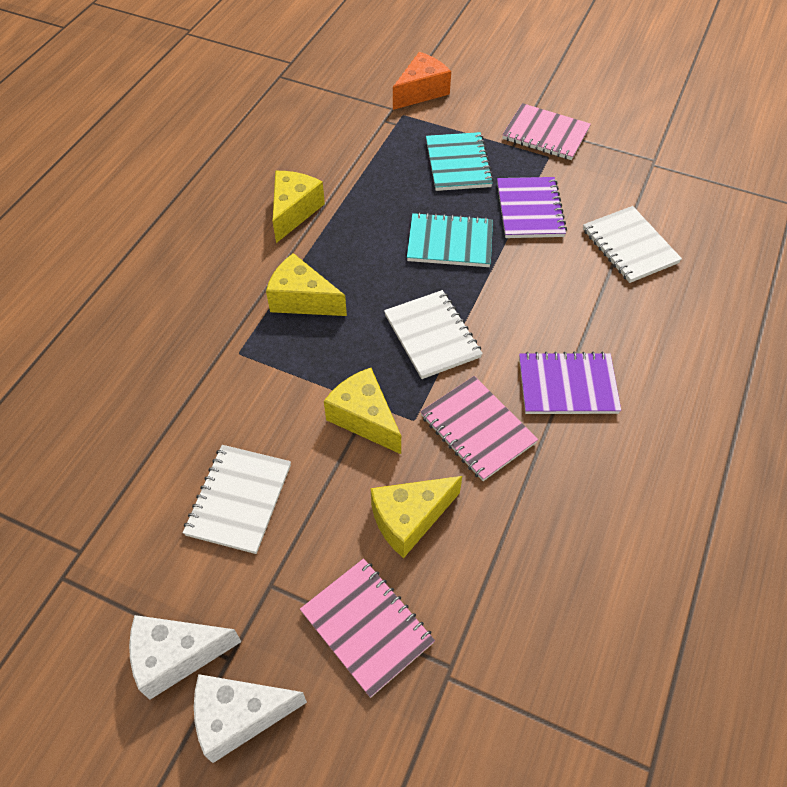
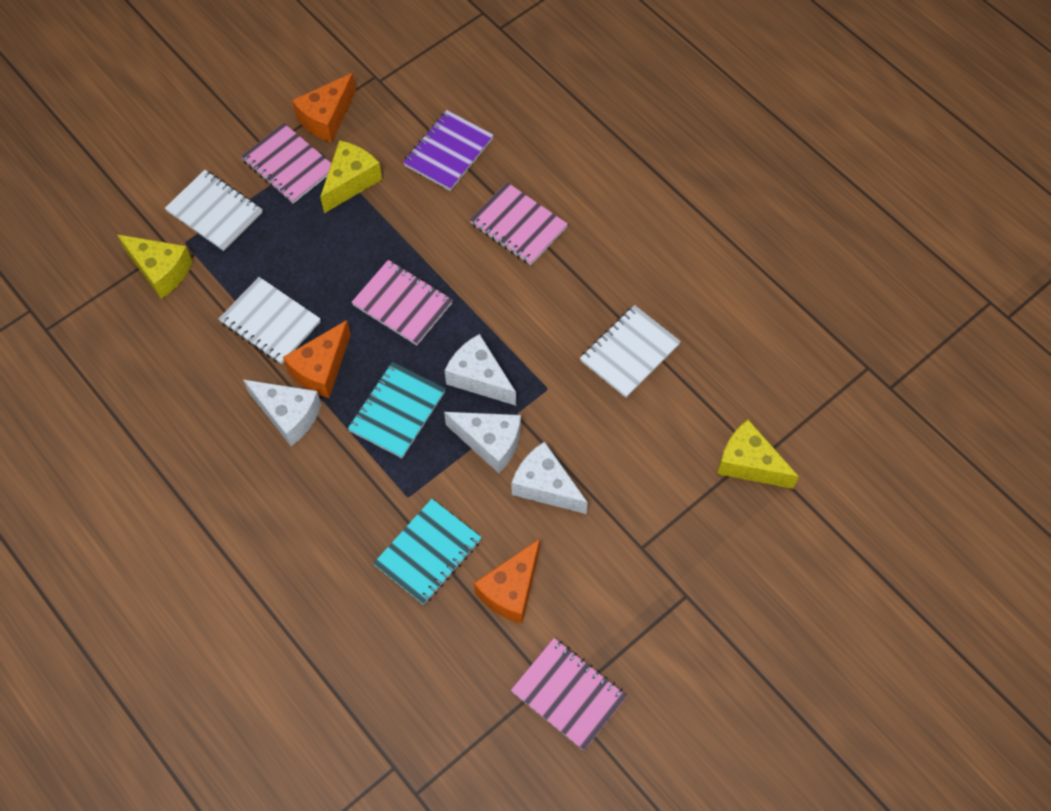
orange cheese: [393,52,451,110] = 1 -> [283,320,351,398] [292,73,356,142] [474,539,540,624] = 3
pink notebook: [300,558,435,698] [420,376,538,481] [502,103,591,160] = 3 -> [241,123,331,204] [351,260,453,345] [470,182,568,265] [511,638,627,751] = 4
purple notebook: [497,177,567,238] [519,352,621,414] = 2 -> [403,110,494,191] = 1
white cheese: [129,615,241,700] [194,674,307,763] = 2 -> [243,380,322,446] [444,412,521,473] [445,334,516,406] [511,441,588,514] = 4
yellow cheese: [266,253,347,316] [272,171,325,243] [324,368,401,454] [371,476,462,558] = 4 -> [117,235,193,299] [320,140,382,213] [717,419,799,489] = 3

